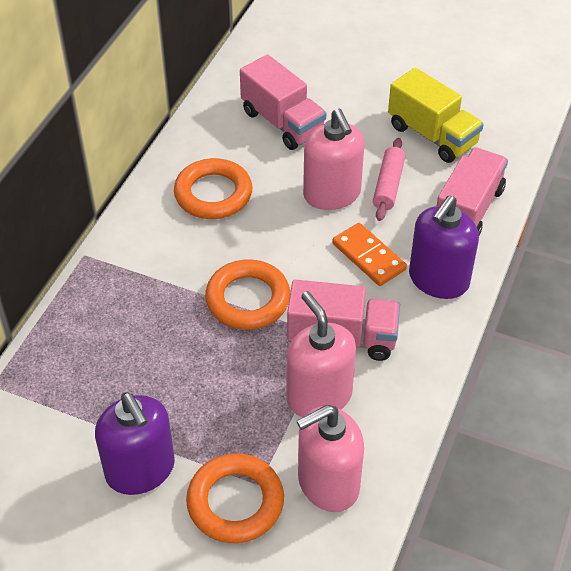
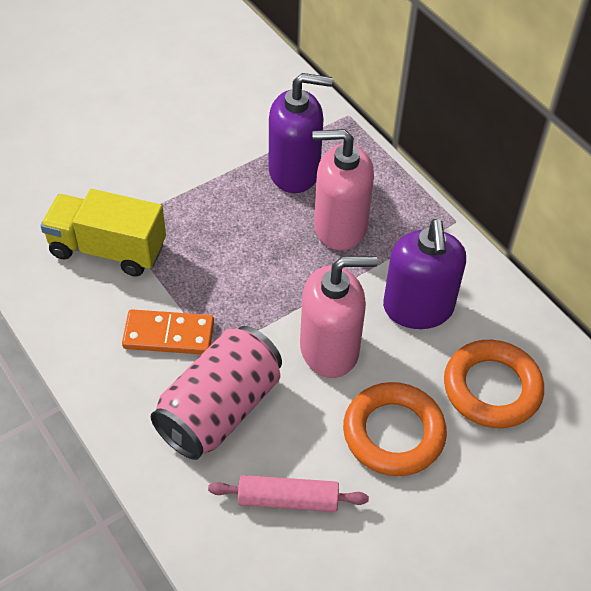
orange ring: [174,158,252,219] [186,453,284,543] [205,259,290,330] = 3 -> [343,382,447,476] [444,340,544,428] = 2
pink can: none = 0 -> [151,326,282,460] = 1
pink soap dispenser: [287,291,356,417] [297,405,364,512] [303,109,364,210] = 3 -> [300,256,378,378] [312,129,374,250] = 2
pink truck: [240,54,327,150] [287,280,400,361] [437,147,508,235] = 3 -> none = 0

